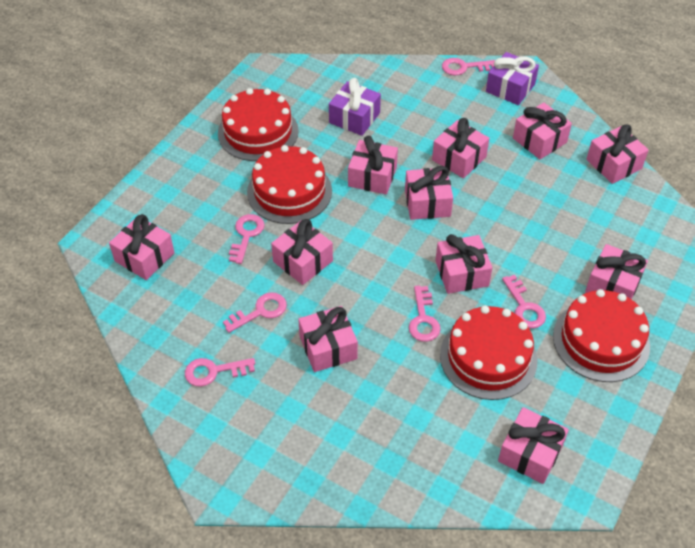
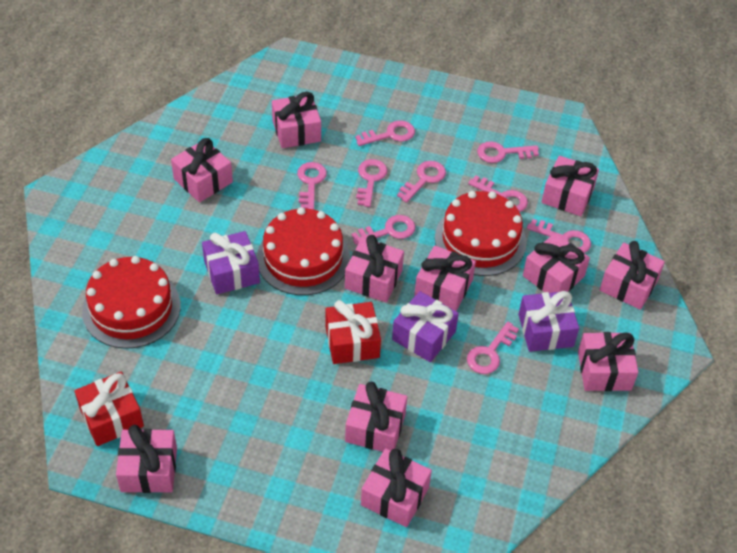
pink key: [185,358,255,387] [223,292,287,333] [229,214,265,264] [409,286,441,342] [442,58,495,76] [502,275,546,329] = 6 -> [297,162,327,210] [352,215,415,245] [355,120,415,146] [356,159,387,207] [397,161,446,203] [467,322,519,374] [468,176,528,212] [477,141,539,163] [527,219,591,253] = 9
purple gift: [329,78,381,136] [486,52,539,105] = 2 -> [202,231,260,294] [392,291,459,362] [518,291,579,352] = 3
red cake: [218,88,299,161] [247,145,332,224] [440,305,537,400] [553,289,650,382] = 4 -> [82,256,181,349] [257,207,350,295] [435,191,526,276] = 3
red gift: none = 0 -> [75,371,144,446] [325,300,381,364] = 2

